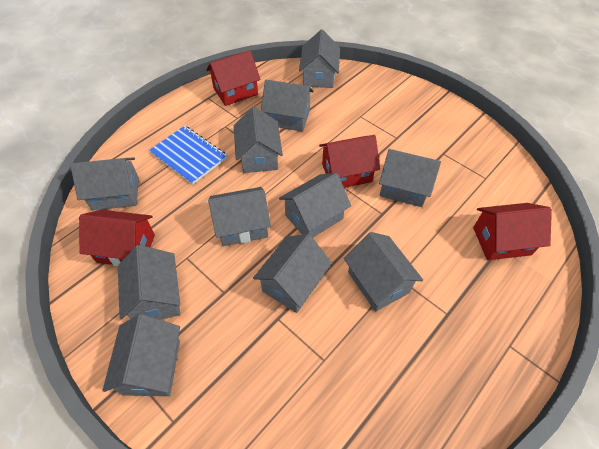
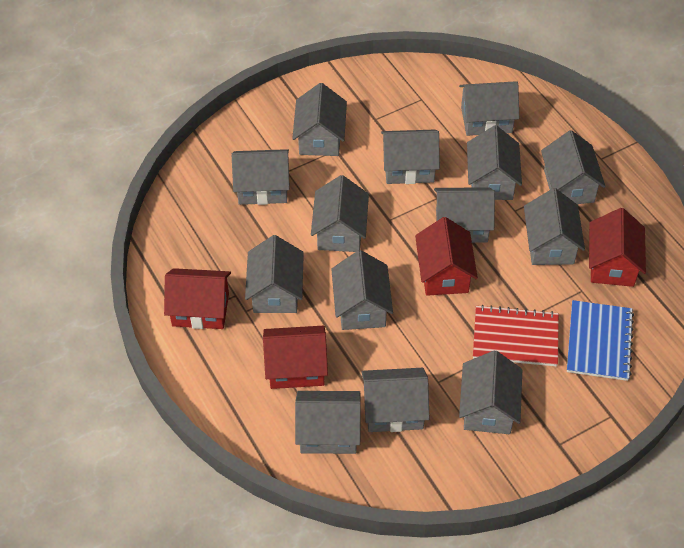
grey house: [70,158,139,211] [102,314,180,396] [118,245,180,320] [208,187,271,246] [234,106,283,173] [253,234,332,313] [261,80,314,132] [279,173,351,238] [299,29,340,88] [344,232,423,312] [379,149,441,207] = 11 -> [232,149,290,205] [245,235,304,313] [292,83,347,156] [295,391,361,454] [311,175,369,252] [331,250,393,330] [362,368,430,432] [381,130,440,184] [434,187,495,243] [459,81,519,136] [459,350,522,434] [467,125,522,200] [524,188,585,265] [541,130,606,204] = 14
red notebook: none = 0 -> [473,305,559,366] = 1

